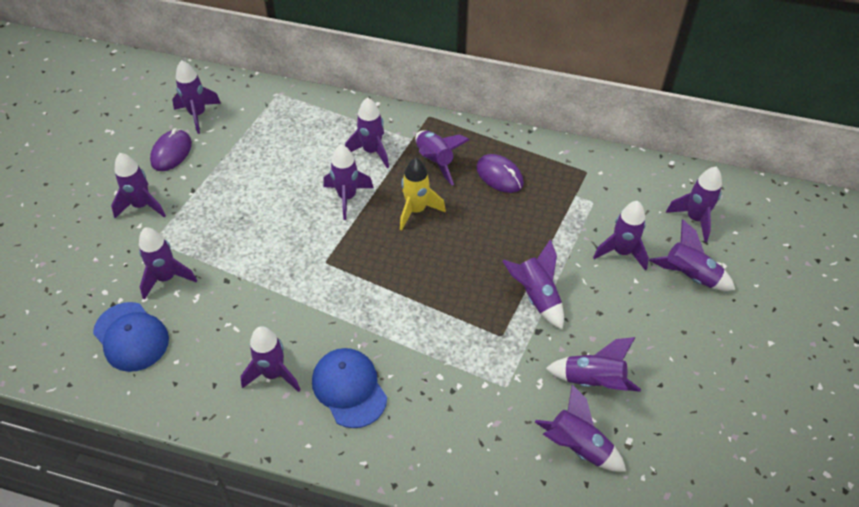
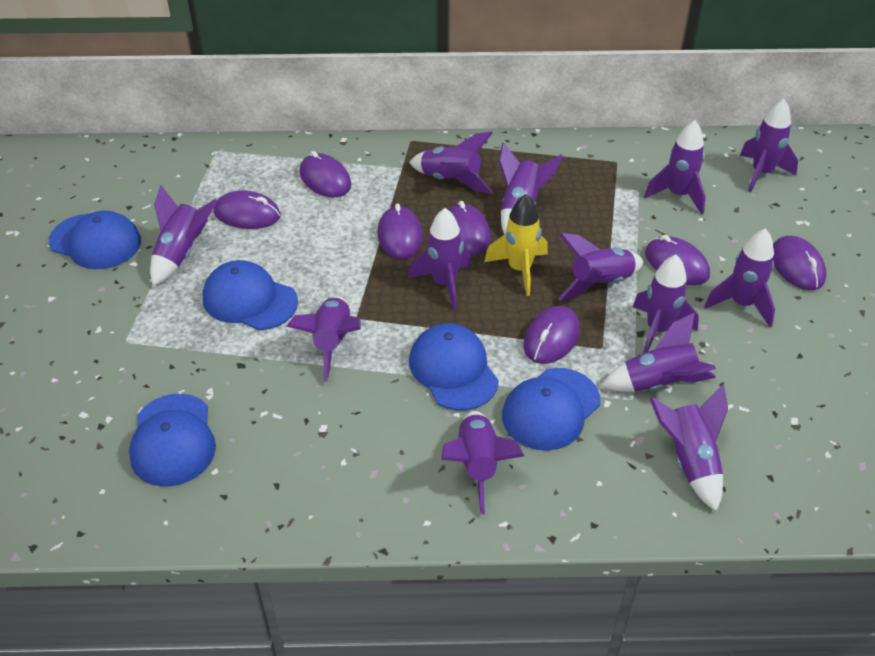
blue cap: [93,302,169,372] [312,348,387,428] = 2 -> [49,211,141,269] [129,394,216,487] [202,260,298,330] [409,323,499,411] [502,368,600,451] = 5
purple mouse: [150,128,192,171] [476,154,524,193] = 2 -> [214,190,281,229] [300,151,351,197] [377,203,423,259] [449,201,491,255] [524,306,580,364] [645,235,710,285] [773,236,826,290] = 7

